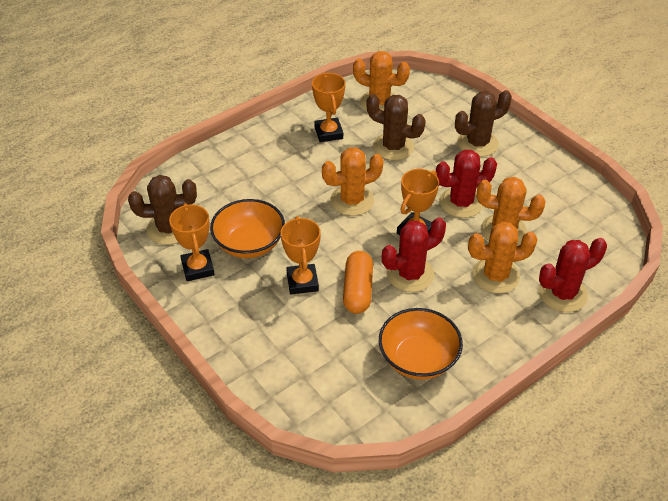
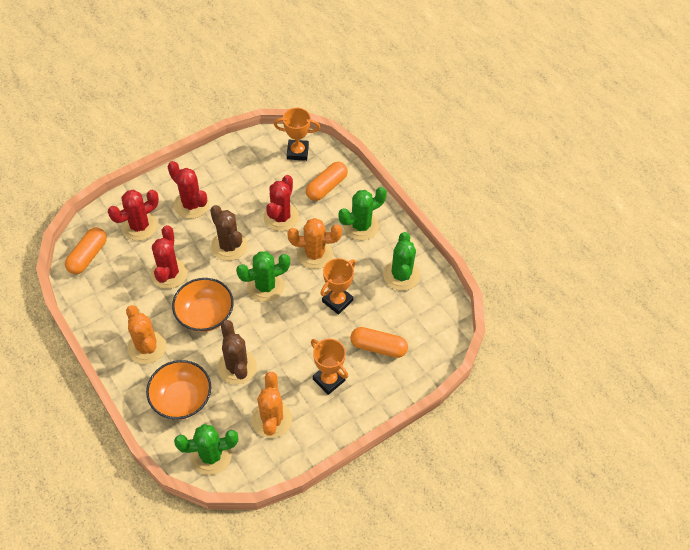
brown cactus: [128,175,197,245] [366,94,426,160] [455,90,512,157] = 3 -> [210,205,247,261] [218,320,257,384] = 2
green cactus: none = 0 -> [174,424,238,475] [236,251,290,302] [339,187,387,240] [383,232,420,291] = 4
orange cactus: [322,148,384,216] [353,51,410,111] [468,222,538,294] [477,177,545,245] = 4 -> [126,305,166,364] [252,372,292,438] [287,218,342,269] = 3
orange capsule: [343,251,373,314] = 1 -> [65,228,107,274] [306,162,348,201] [350,327,408,358] = 3
orange trophy: [169,203,215,281] [281,216,321,294] [312,73,345,142] [397,169,439,235] = 4 -> [274,108,320,161] [311,339,348,395] [320,258,356,315] = 3
red cactus: [382,217,446,292] [436,149,497,218] [539,238,607,312] = 3 -> [108,190,159,241] [151,225,188,289] [168,161,209,219] [264,175,299,231] = 4

